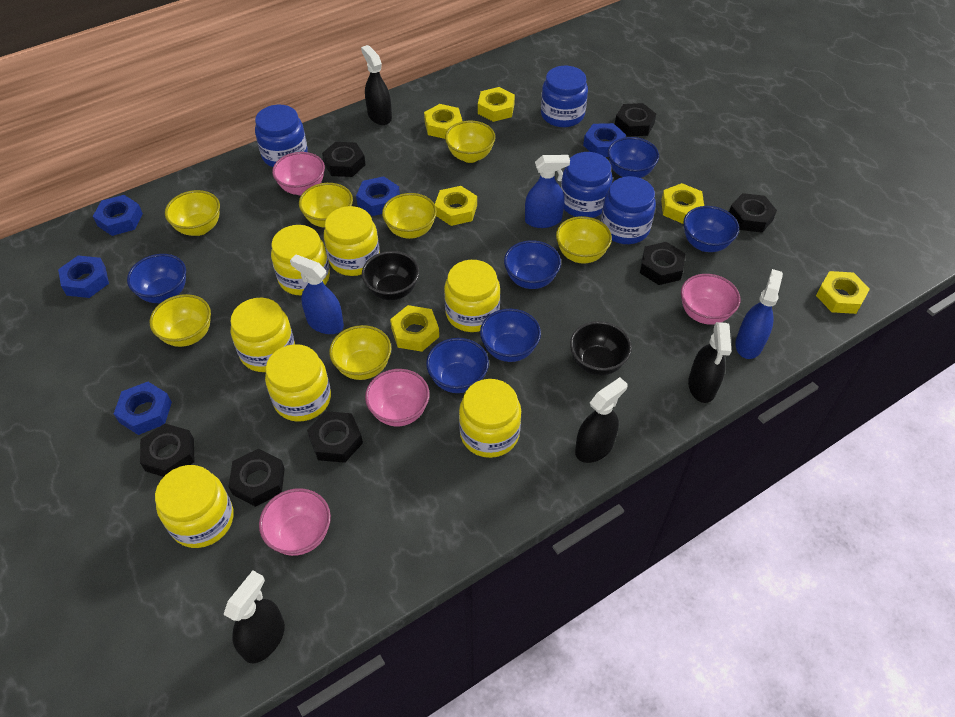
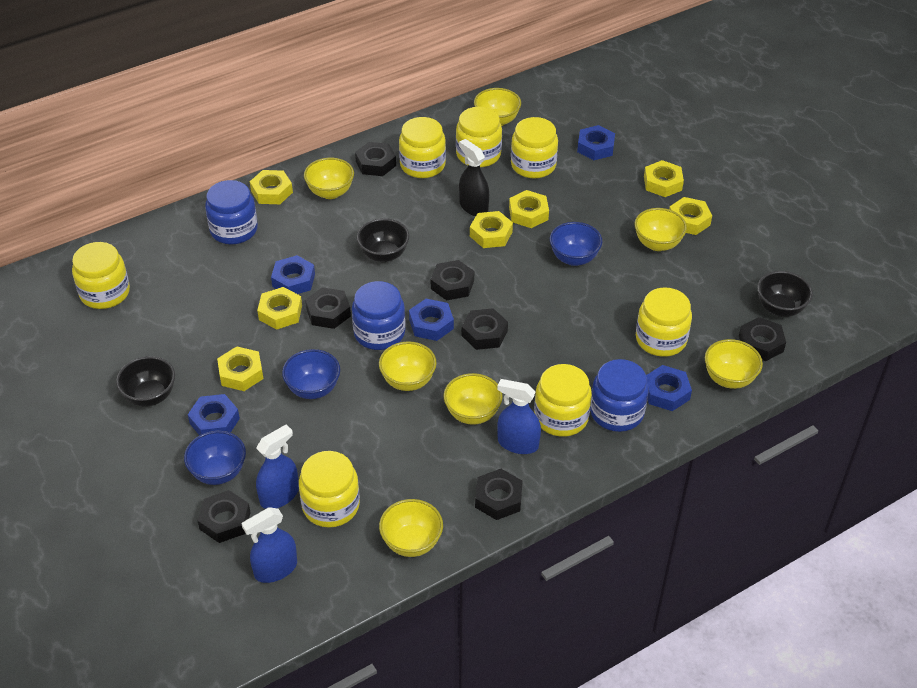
black bowl: [362,251,419,300] [570,321,632,375] = 2 -> [116,356,175,407] [357,218,409,262] [757,271,813,317] = 3
black spray bottle: [223,571,285,663] [361,45,392,125] [575,377,628,463] [688,322,731,403] = 4 -> [459,139,489,216] = 1
blue bowl: [127,254,186,303] [426,338,489,393] [480,309,541,362] [504,240,561,289] [608,137,659,178] [683,206,739,252] = 6 -> [184,431,246,485] [282,349,340,399] [550,222,602,266] = 3
blue jar: [255,105,308,167] [541,66,588,127] [561,152,613,218] [601,176,656,244] = 4 -> [205,180,258,244] [352,281,406,350] [590,359,648,432] = 3
pink bowl: [259,488,331,556] [272,152,325,195] [365,369,430,426] [681,274,740,324] = 4 -> none = 0
yellow nut: [390,305,439,352] [424,104,462,139] [435,186,477,226] [478,87,515,122] [661,183,704,224] [816,271,870,314] = 6 -> [217,346,263,391] [250,170,293,204] [257,287,302,330] [470,211,513,248] [509,190,549,228] [644,160,684,197] [669,197,712,235] = 7

